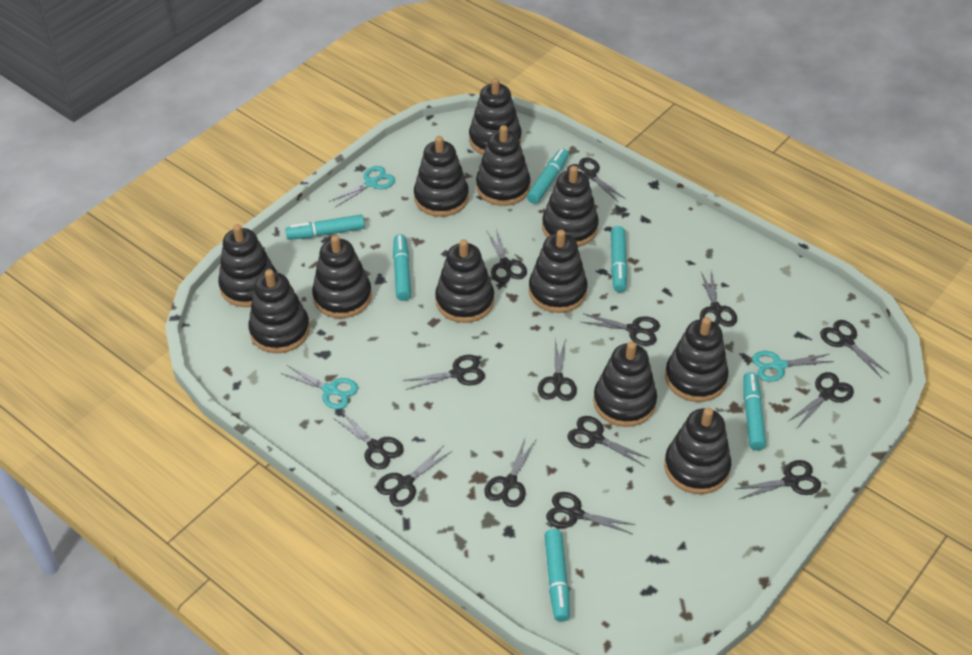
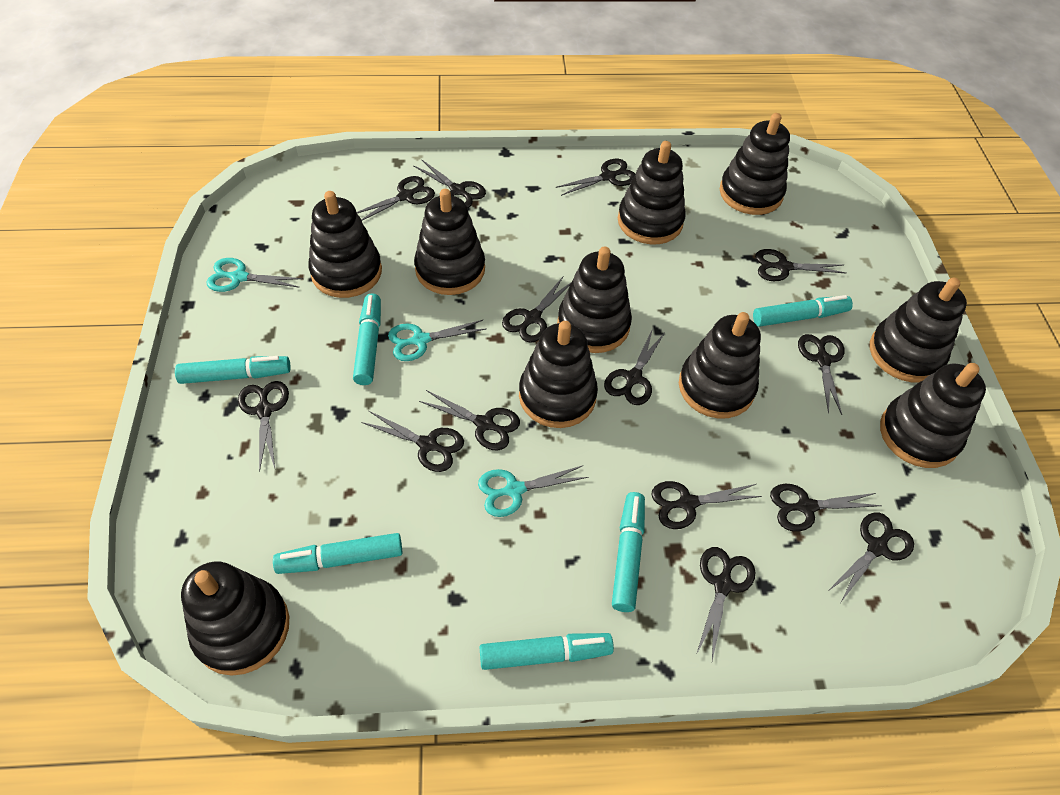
black stacking toy: [218,224,276,307] [248,269,310,353] [312,235,372,318] [414,136,469,217] [435,239,494,323] [469,78,522,155] [476,125,531,206] [529,230,588,313] [542,166,599,247] [593,341,657,427] [664,408,731,494] [665,317,729,402] = 12 -> [181,562,289,676] [308,191,382,298] [414,189,485,295] [519,321,598,428] [557,247,632,353] [618,141,686,244] [679,312,761,419] [720,113,790,215] [870,278,967,382] [880,363,986,468] = 10

